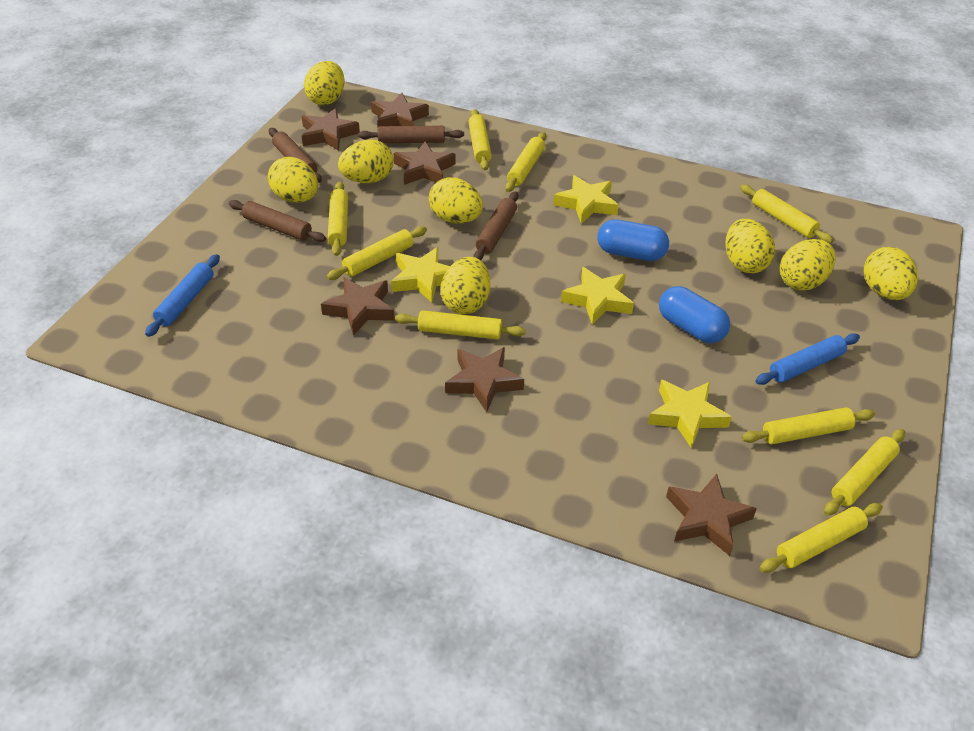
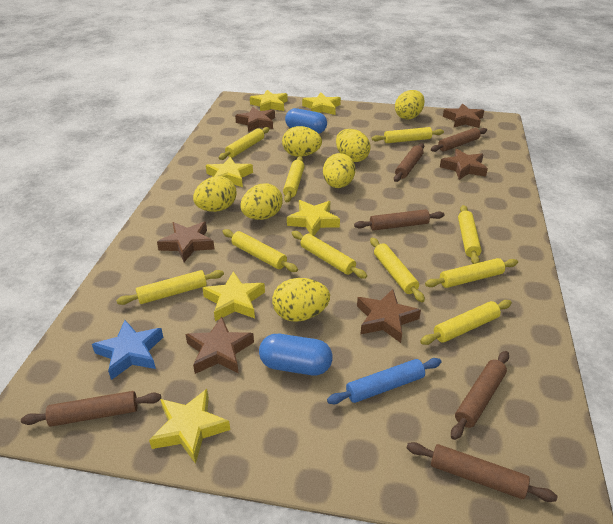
blue rolling pin: [145,254,220,337] [755,333,860,385] = 2 -> [327,358,441,404] = 1
blue star: none = 0 -> [92,320,163,380] = 1
brown rolling pin: [229,200,326,242] [269,128,322,183] [358,126,464,143] [474,192,519,260] = 4 -> [21,391,161,427] [354,209,444,231] [394,143,424,182] [407,442,557,502] [431,128,487,152] [451,351,509,440] = 6
yellow egg: [268,157,318,203] [304,61,344,105] [338,139,393,183] [429,177,483,224] [441,257,490,314] [725,219,775,273] [780,239,836,290] [864,247,918,300] = 8 -> [193,176,237,212] [240,183,283,220] [272,278,330,322] [282,126,322,157] [323,153,355,188] [336,129,371,162] [395,90,425,119] = 7
yellow rolling pin: [326,226,427,280] [328,182,348,256] [395,310,526,340] [468,109,492,170] [505,132,546,192] [740,184,833,243] [742,407,875,445] [760,503,883,573] [824,429,905,516] = 9 -> [116,270,224,305] [218,127,270,160] [222,229,298,272] [283,156,304,202] [292,231,367,279] [370,238,425,302] [372,127,444,143] [420,300,512,345] [425,258,518,288] [458,205,482,264] = 10
yellow star: [391,247,450,303] [553,175,619,224] [561,267,634,325] [648,380,732,448] = 4 -> [149,389,230,464] [203,271,265,321] [206,157,253,187] [250,90,288,111] [287,200,340,236] [302,92,341,115] = 6

